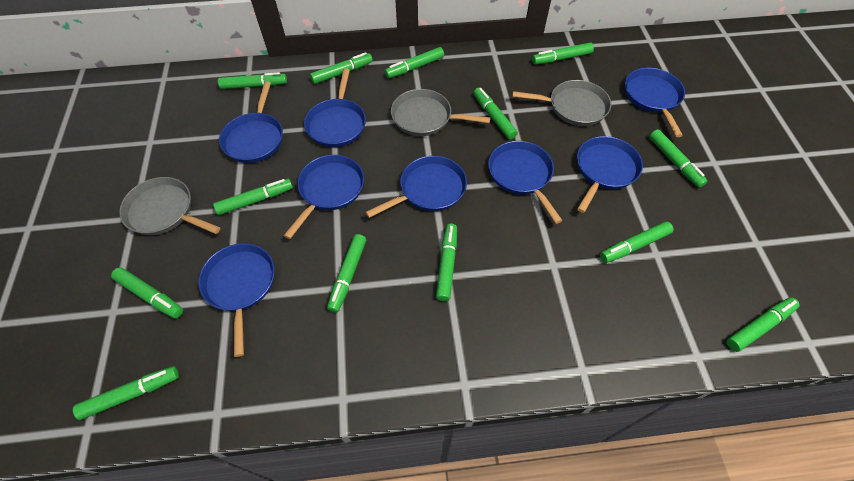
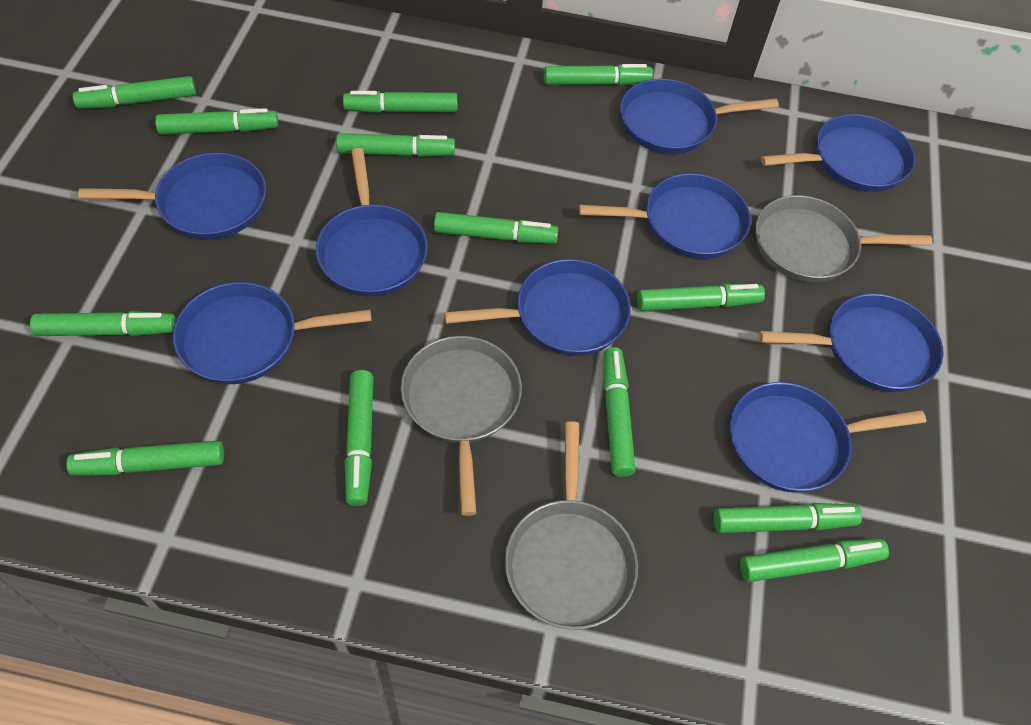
blue pan: [198,243,275,357] [219,82,283,163] [284,155,364,239] [304,68,366,147] [365,156,467,218] [488,141,563,224] [577,136,643,213] [625,68,685,137] = 8 -> [78,153,266,239] [173,282,372,384] [316,148,428,296] [444,259,630,356] [579,173,751,259] [620,79,779,154] [730,382,926,492] [759,294,943,392] [761,114,915,192] = 9

